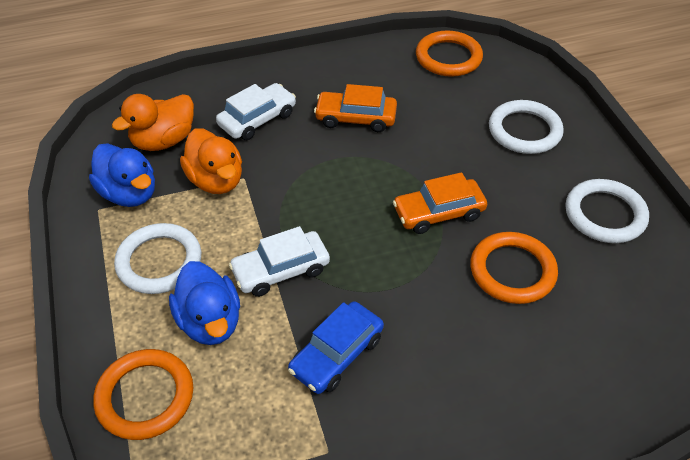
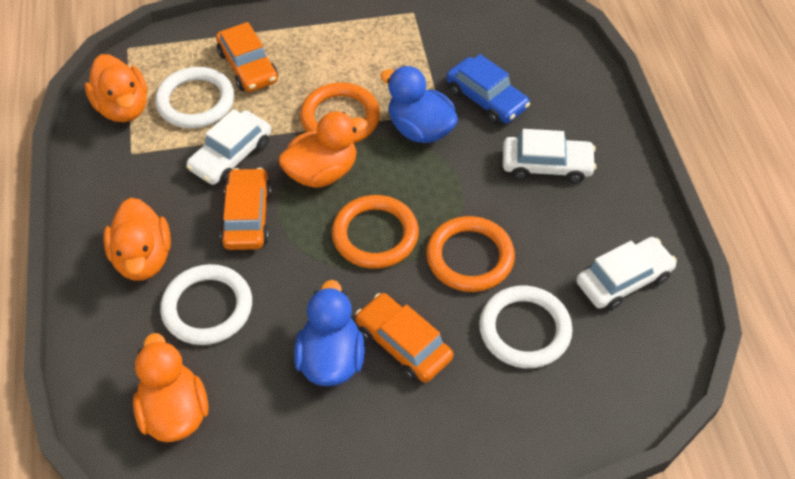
orange car: [314,84,397,132] [393,172,487,234] = 2 -> [216,22,278,92] [220,168,272,250] [355,293,454,383] = 3
orange duck: [112,94,194,151] [180,128,242,194] = 2 -> [85,54,147,122] [103,198,171,281] [133,333,208,442] [278,111,368,188] = 4
white car: [216,83,296,140] [229,226,330,297] = 2 -> [186,109,271,185] [503,129,596,183] [576,237,677,311] = 3

